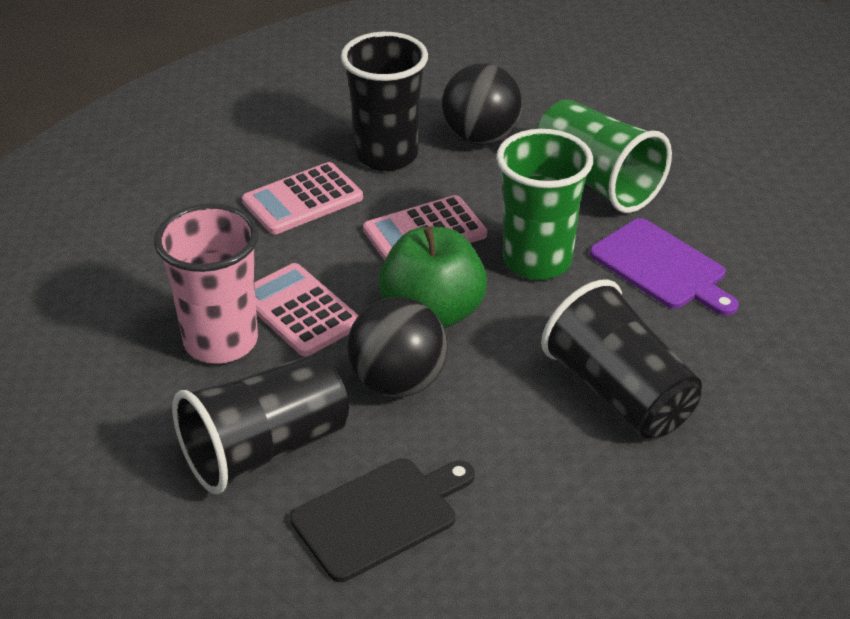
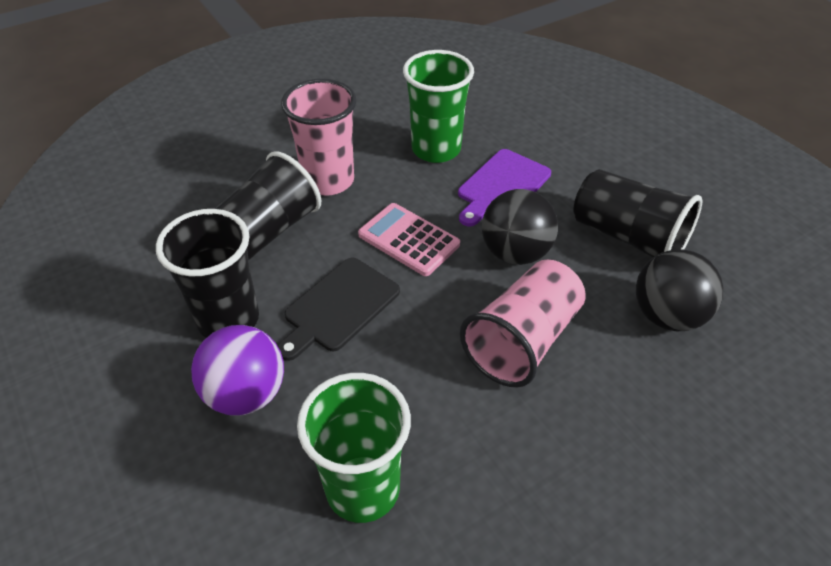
green apple: [379,226,487,329] = 1 -> none = 0
pink calculator: [242,162,363,234] [254,263,358,357] [363,195,487,261] = 3 -> [358,203,460,276] = 1
pink cup: [154,203,259,364] = 1 -> [281,79,357,196] [460,259,586,387] = 2
purple ball: none = 0 -> [191,325,284,415] = 1

